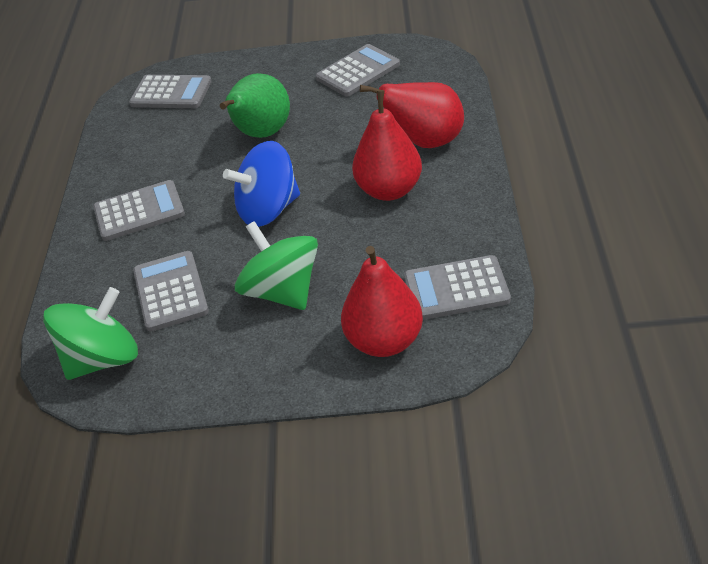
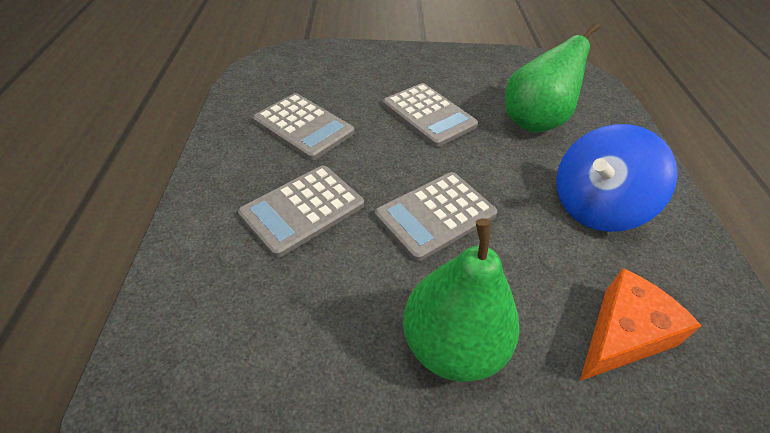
green pear: [220,73,290,138] = 1 -> [403,218,520,382] [505,22,600,133] = 2
green spinning top: [43,287,138,380] [235,221,318,310] = 2 -> none = 0
grey calculator: [93,180,185,241] [129,75,212,108] [133,251,209,332] [316,44,400,97] [404,255,511,320] = 5 -> [238,166,364,258] [253,93,354,160] [375,172,497,262] [383,83,478,147] = 4
orange cheese: none = 0 -> [580,268,702,381] = 1
red pear: [341,246,423,357] [352,90,422,201] [360,82,464,148] = 3 -> none = 0

